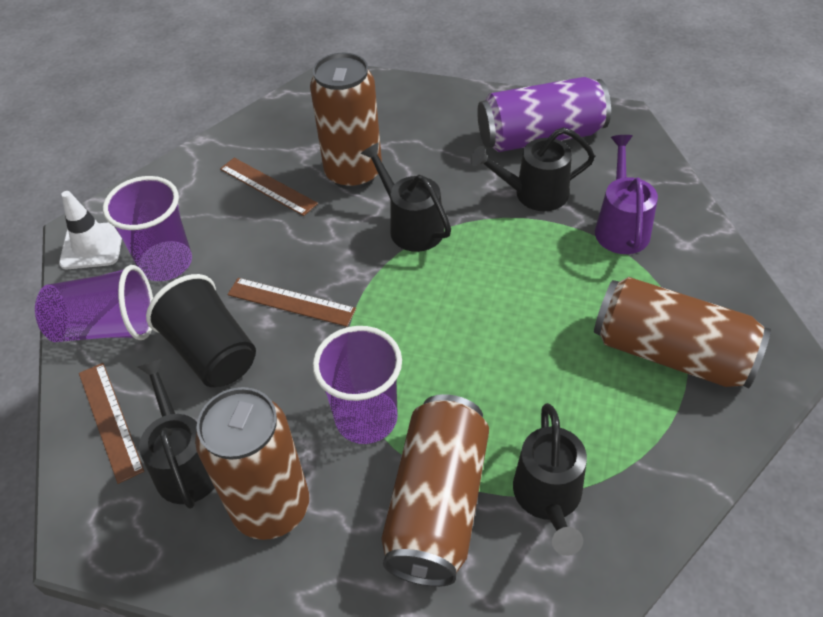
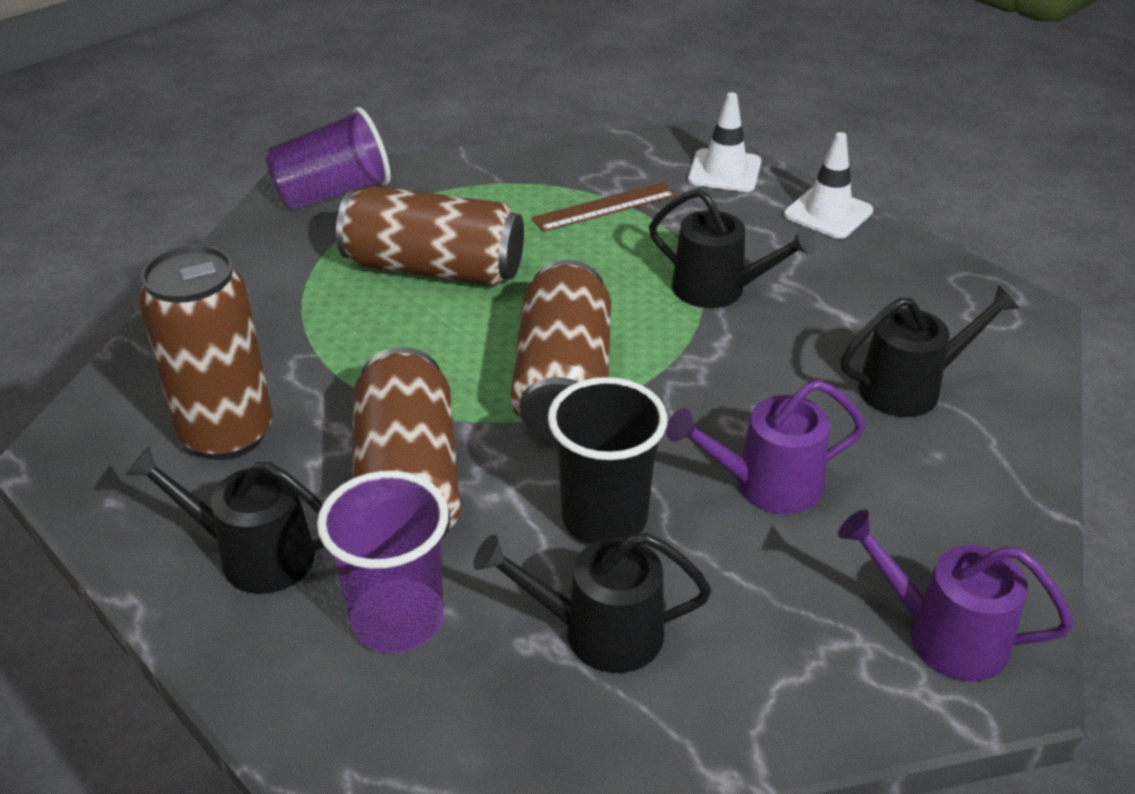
brown ruler: [79,363,144,484] [220,158,318,216] [227,278,356,327] = 3 -> [531,182,676,232] = 1
purple can: [477,77,611,152] = 1 -> none = 0
purple cup: [35,265,153,342] [103,176,192,281] [313,326,402,444] = 3 -> [266,107,391,210] [317,471,449,653] = 2
purple watering can: [595,135,658,254] = 1 -> [666,380,865,514] [838,510,1073,681] = 2
white traffic cone: [59,191,122,269] = 1 -> [688,92,761,192] [784,132,873,239] = 2

